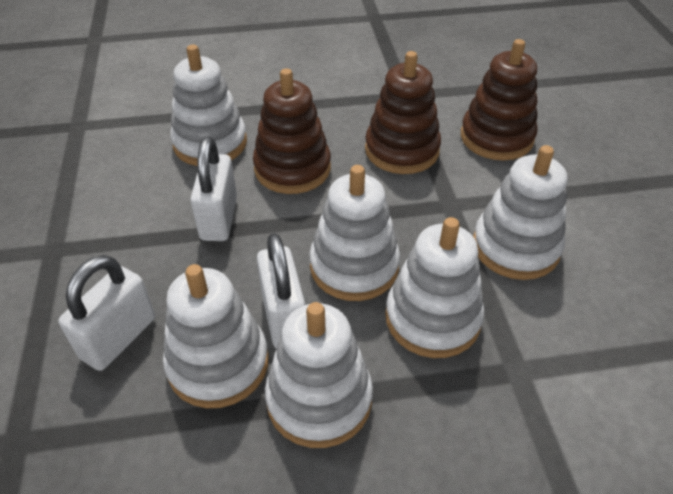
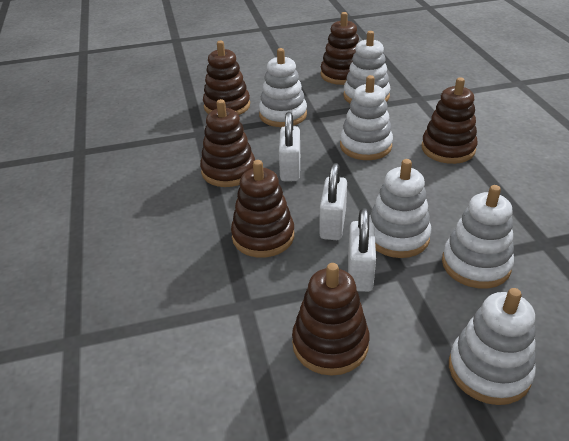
brown stacking toy: [253,69,331,194] [365,51,441,174] [461,39,538,161] = 3 -> [200,99,255,187] [203,41,250,115] [231,160,294,258] [292,263,369,376] [320,12,359,85] [422,77,478,164] = 6

